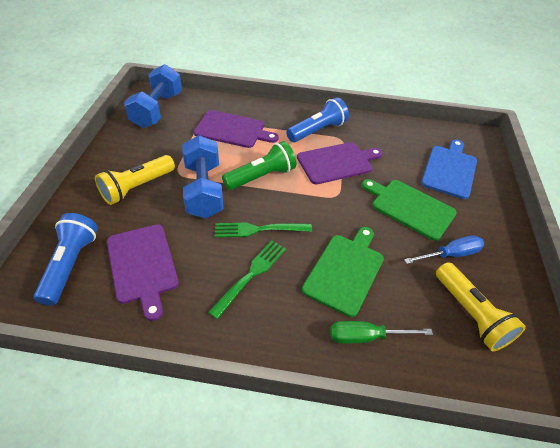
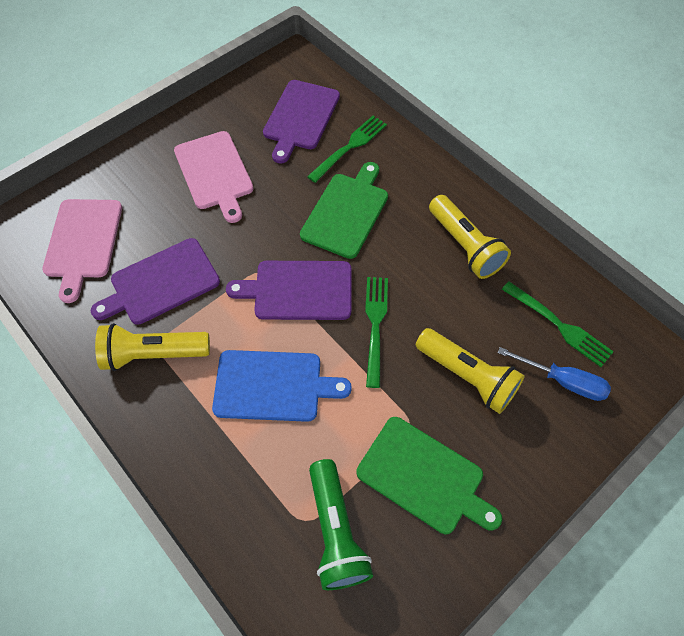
blue dumbbell: [124,64,182,128] [182,135,224,219] = 2 -> none = 0
blue flashlight: [34,213,98,306] [286,97,349,142] = 2 -> none = 0
green fork: [208,240,286,319] [215,223,312,237] = 2 -> [307,116,387,183] [365,277,388,388] [502,281,614,367] = 3
green screwdriver: [330,321,433,344] = 1 -> none = 0
pink cutting board: none = 0 -> [42,199,122,303] [174,131,253,223] = 2
yellow flashlight: [95,155,175,205] [436,262,526,351] = 2 -> [95,323,210,371] [416,328,525,414] [429,195,511,279] = 3

